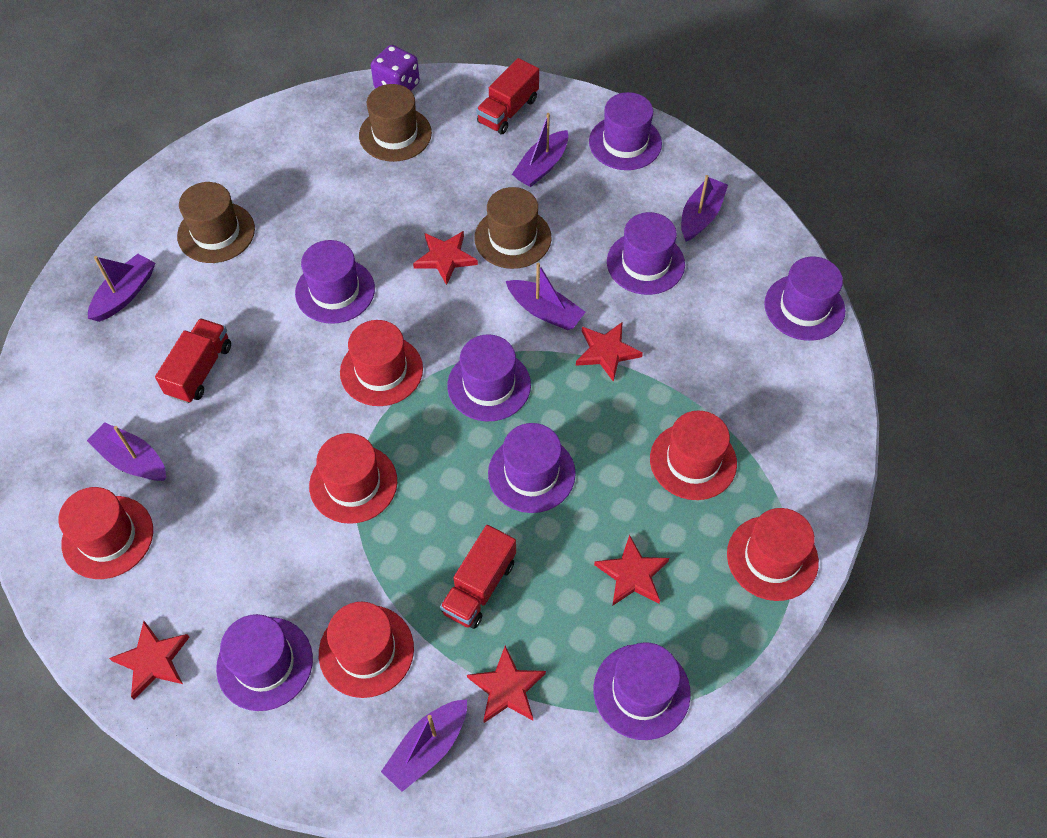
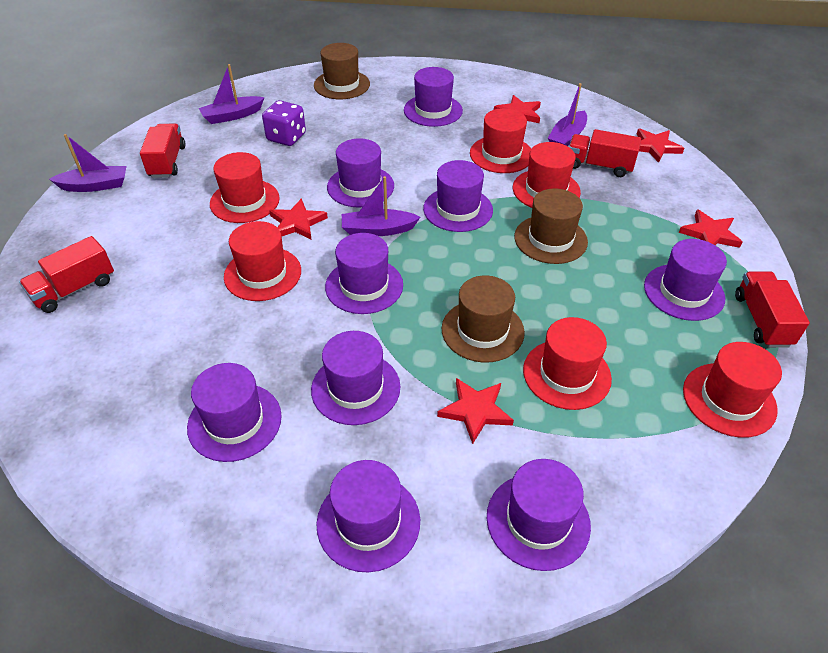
purple boat: [87,422,166,481] [88,254,155,322] [381,699,467,792] [506,263,585,330] [512,113,568,187] [681,175,728,242] = 6 -> [49,134,127,192] [199,64,265,124] [342,176,420,236] [548,83,587,146] = 4
purple hat: [216,614,313,711] [295,240,375,324] [447,335,531,421] [488,423,576,513] [589,92,662,170] [594,642,691,740] [607,212,685,295] [764,257,845,341] = 8 -> [187,363,282,462] [311,331,401,425] [316,460,420,572] [325,233,403,314] [327,138,394,208] [404,67,463,127] [423,160,493,232] [487,459,591,571] [644,239,727,321] = 9
red truck: [155,318,231,403] [440,525,516,629] [476,58,539,134] = 3 -> [19,236,114,313] [140,123,186,178] [569,129,641,177] [735,271,810,348] = 4

